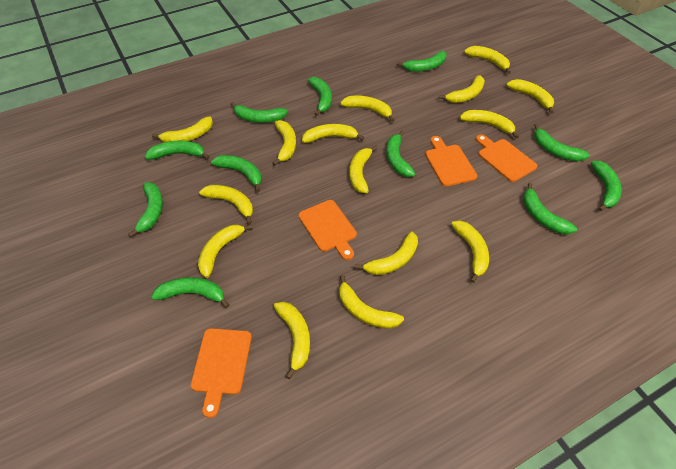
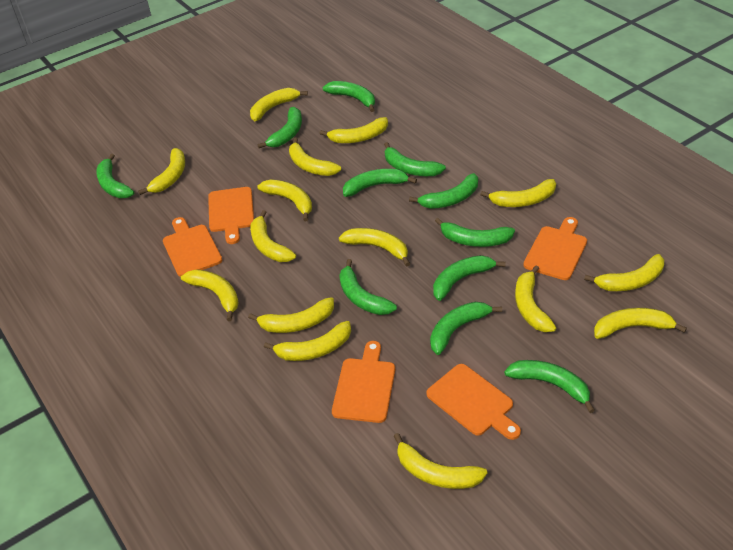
orange cutting board: [191,328,252,418] [298,200,357,260] [425,136,477,186] [476,134,537,182] = 4 -> [163,217,222,277] [208,187,254,244] [332,341,395,423] [426,364,521,440] [523,217,587,280] = 5

